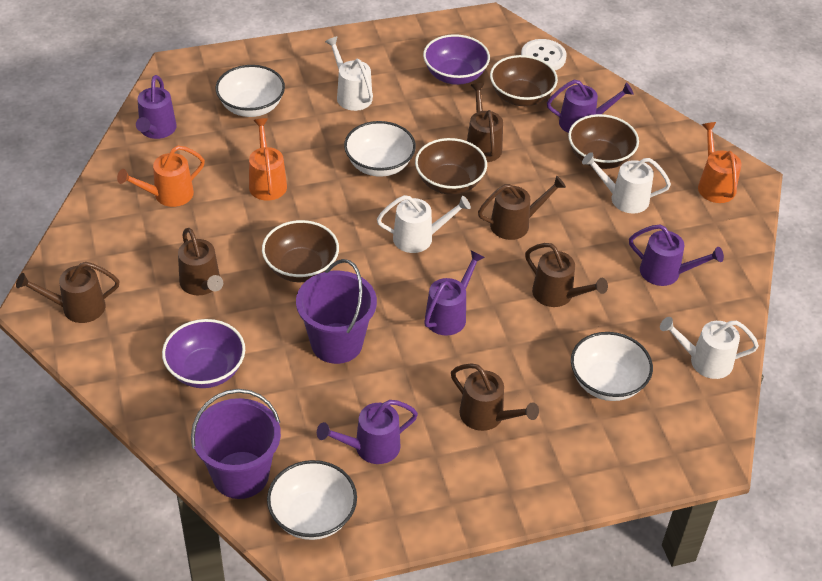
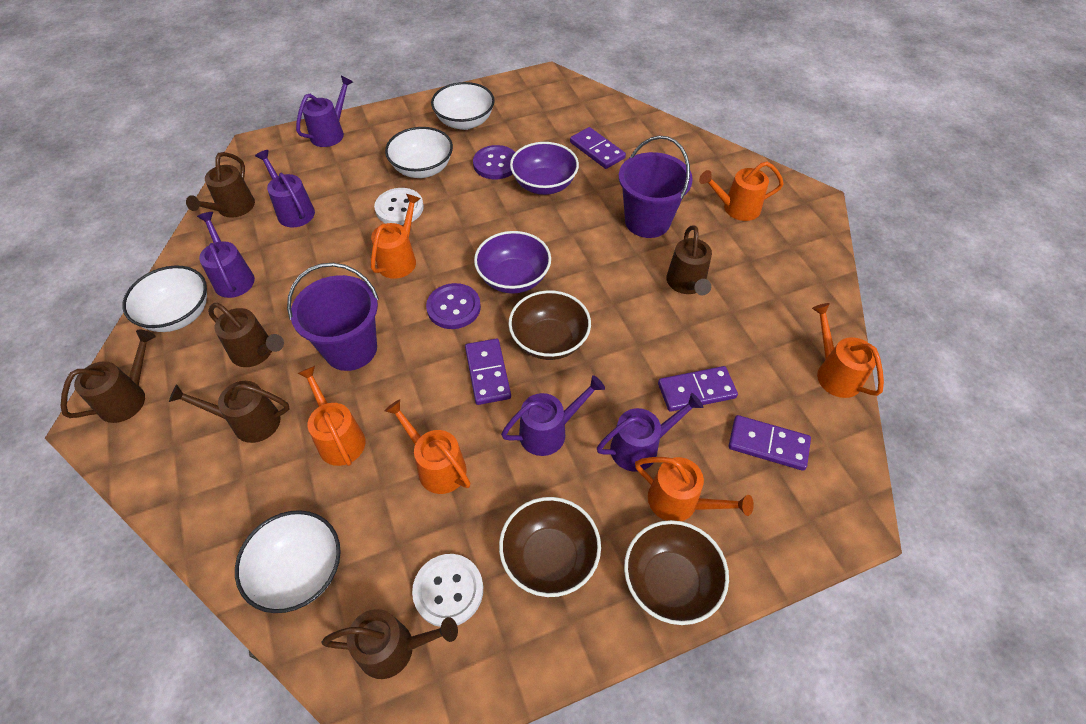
brown bowl: [262,220,339,282] [415,138,487,195] [490,55,558,106] [568,114,639,169] = 4 -> [499,497,601,597] [509,290,591,360] [624,520,729,625] = 3
orange watering can: [117,146,205,207] [249,118,287,201] [698,122,742,203] = 3 -> [297,366,366,466] [371,194,421,279] [385,399,470,494] [635,457,754,521] [699,161,784,221] [812,303,884,398] = 6
purple button: none = 0 -> [426,283,481,329] [473,145,515,179] = 2
purple domino: none = 0 -> [465,339,511,405] [570,127,626,169] [658,366,738,412] [729,415,811,471] = 4
white button: [521,39,567,70] = 1 -> [374,188,424,225] [412,554,483,627] = 2
white watering can: [325,36,373,111] [377,195,471,253] [582,152,671,214] [660,317,759,379] = 4 -> none = 0

